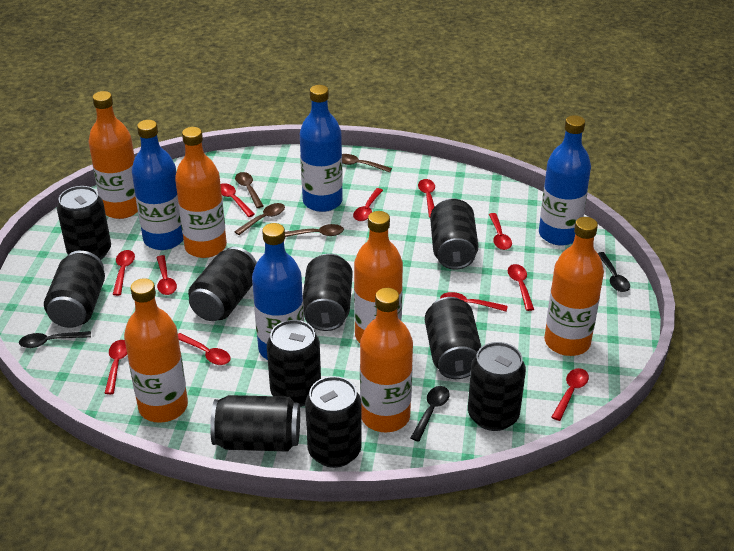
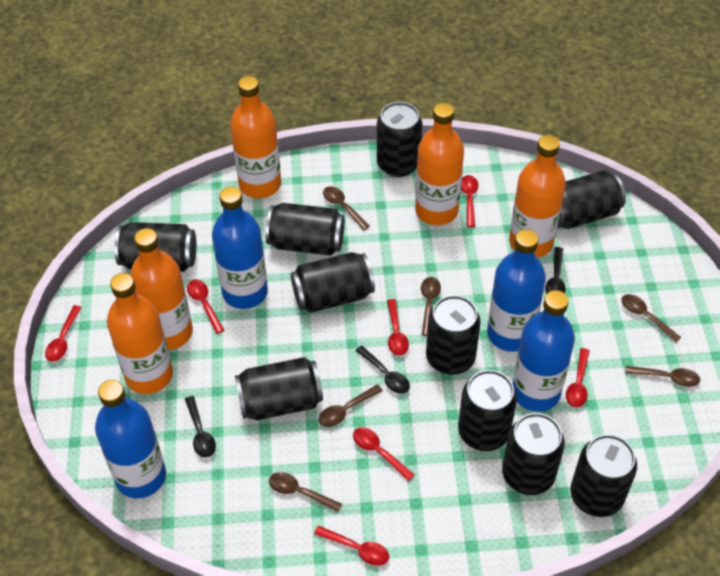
brown spoon: [234,203,285,235] [235,172,263,208] [285,224,344,237] [342,154,392,173] = 4 -> [269,472,342,512] [319,384,383,427] [323,186,370,230] [421,277,441,336] [621,294,681,343] [625,366,700,387] = 6
orange bottle: [88,91,138,219] [124,278,188,423] [175,127,227,258] [354,211,403,343] [360,288,413,433] [544,217,604,356] = 6 -> [107,273,173,394] [130,228,193,350] [230,76,281,198] [415,103,464,225] [509,135,566,257] = 5
red spoon: [105,340,127,394] [113,250,135,296] [156,255,177,295] [178,333,231,365] [221,183,255,217] [353,188,383,221] [418,179,435,218] [440,292,508,312] [489,213,512,250] [508,264,534,311] [551,368,589,421] = 11 -> [45,305,82,362] [187,279,224,334] [314,525,389,566] [353,427,415,481] [387,299,409,356] [461,175,478,227] [566,348,590,408] = 7

